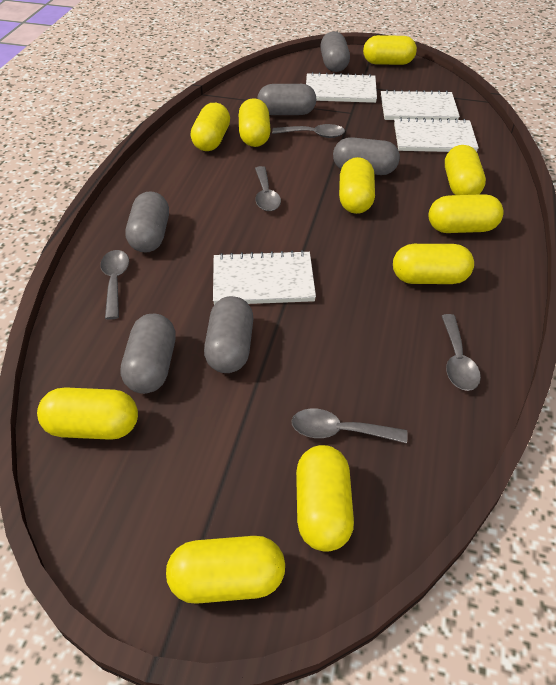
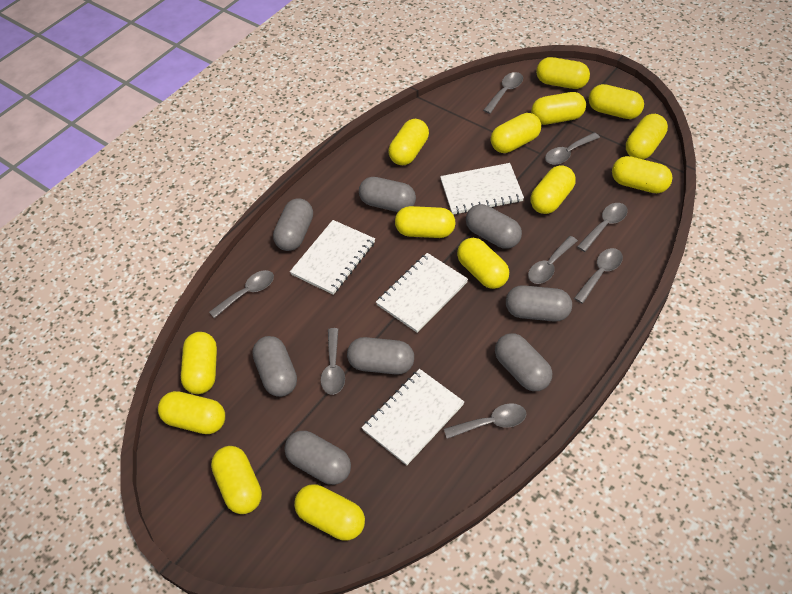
grey capsule: [120,314,176,394] [126,191,169,253] [204,296,253,373] [257,84,316,115] [320,31,350,72] [333,137,400,175] = 6 -> [252,336,297,397] [273,198,313,251] [284,431,351,485] [347,337,414,375] [359,177,416,212] [466,204,522,249] [495,333,552,391] [506,285,572,322] = 8
grey spoon: [100,250,129,320] [255,166,281,211] [272,124,345,138] [291,408,408,443] [442,314,481,391] = 5 -> [209,270,274,318] [320,328,345,395] [444,403,526,439] [483,72,523,114] [528,236,578,284] [545,132,600,165] [574,248,623,303] [577,203,628,252] = 8
yellow capsule: [37,387,138,440] [166,536,285,604] [191,103,230,151] [239,98,271,147] [296,445,354,552] [339,157,375,214] [363,35,417,65] [393,244,474,284] [429,194,504,233] [445,145,486,195] = 10 -> [158,391,225,434] [181,332,217,394] [211,446,262,514] [294,484,365,541] [389,119,429,165] [395,206,456,238] [457,238,509,289] [490,113,541,153] [530,165,576,214] [531,92,586,125] [536,57,590,89] [589,84,644,119] [612,156,672,193] [626,114,668,159] = 14

